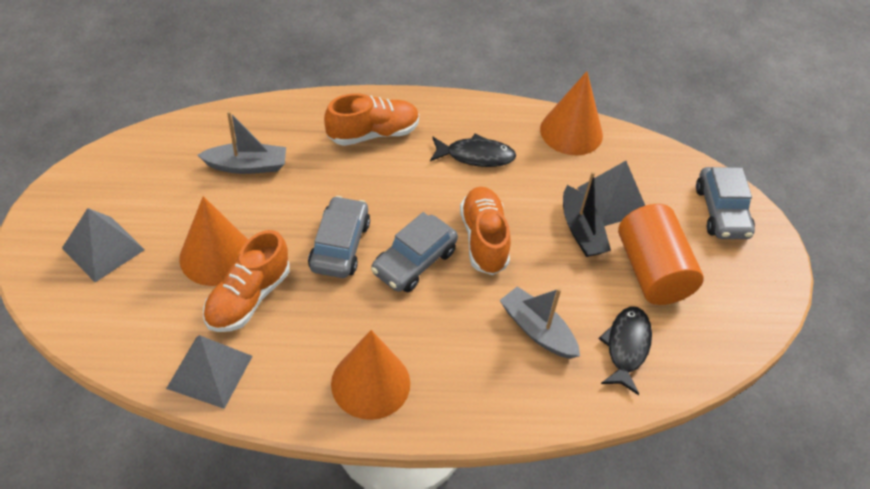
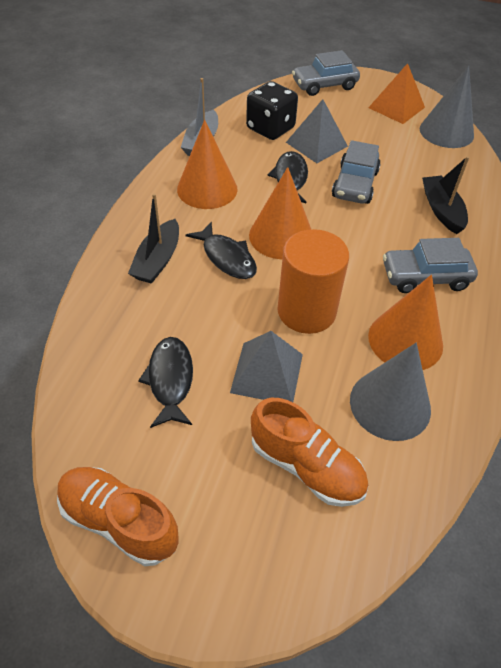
black boat: [563,172,611,257] = 1 -> [128,193,179,284] [422,156,469,234] = 2
black dice: none = 0 -> [246,81,298,140] = 1
black fish: [430,133,516,167] [598,306,652,395] = 2 -> [138,337,193,428] [186,221,257,279] [268,151,308,203] = 3
grey boat: [198,111,286,174] [499,287,580,359] = 2 -> [181,78,218,156] = 1
grey cone: none = 0 -> [350,343,431,441] [420,65,474,148] = 2
grey pyramid: [62,208,145,282] [166,335,252,409] [577,161,645,226] = 3 -> [230,331,303,402] [286,99,348,163] = 2
orange pyramid: none = 0 -> [368,63,425,124] = 1
orange shoe: [203,230,290,332] [324,93,419,146] [460,187,511,275] = 3 -> [57,467,179,566] [251,398,368,507] = 2

